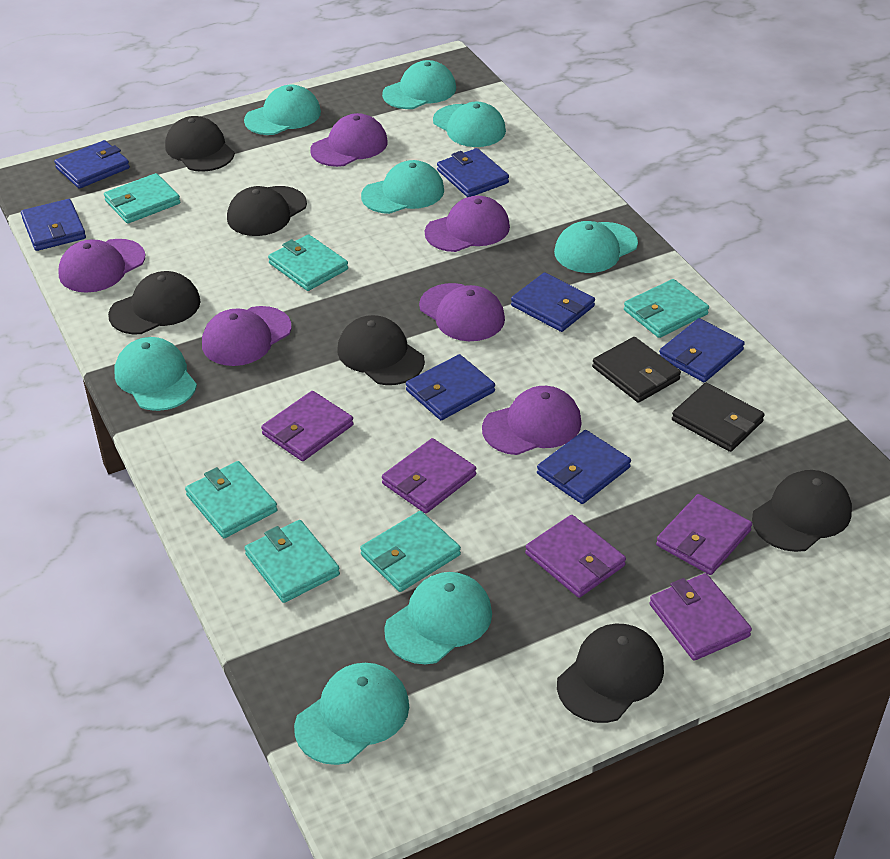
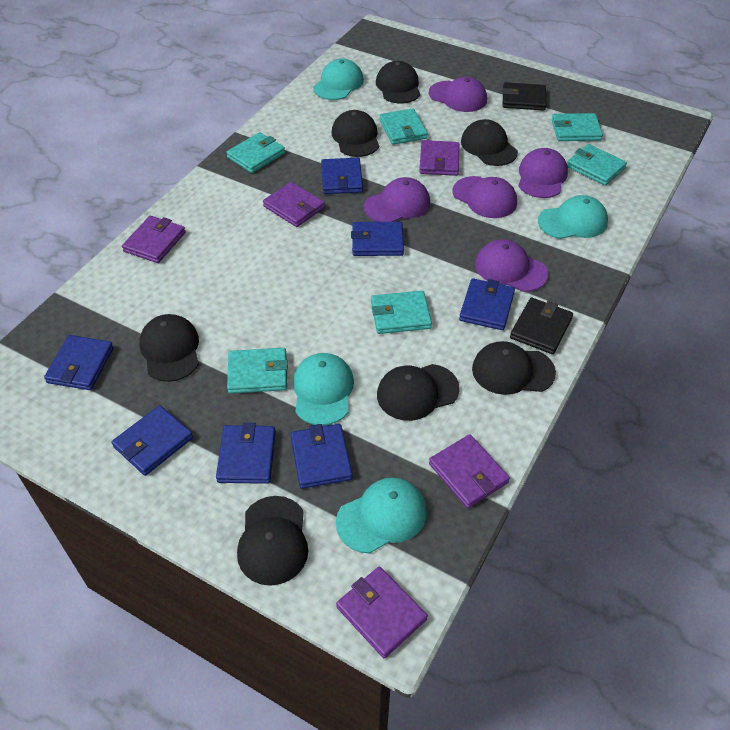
black cap: [108,271,201,334] [165,116,235,172] [227,186,307,236] [338,315,425,385] [557,624,664,723] [752,470,852,552] = 6 -> [139,314,199,382] [237,496,308,586] [332,110,379,157] [376,61,420,104] [377,364,460,421] [461,119,518,166] [472,341,556,395] = 7
purple cap: [58,239,145,293] [202,306,292,366] [310,113,388,167] [419,283,505,341] [425,196,510,252] [482,386,582,455] = 6 -> [364,177,430,222] [429,77,487,112] [453,176,517,218] [475,239,548,292] [519,148,568,198] = 5
turquoise cap: [115,337,197,411] [244,85,321,135] [294,663,409,765] [361,160,444,214] [382,60,456,109] [384,572,492,664] [433,102,506,147] [554,221,638,273] = 8 -> [293,353,354,426] [313,58,364,100] [336,477,427,554] [538,195,608,239] = 4

